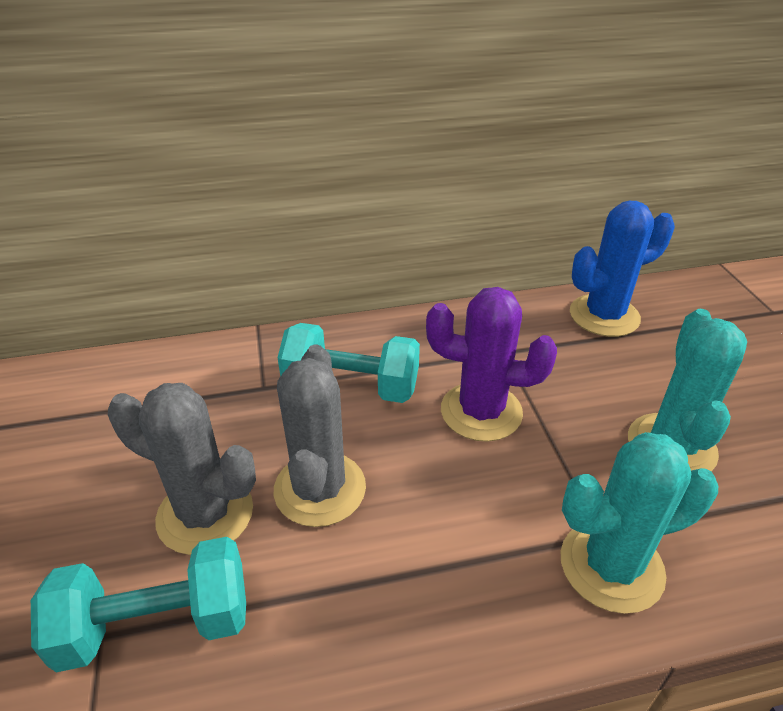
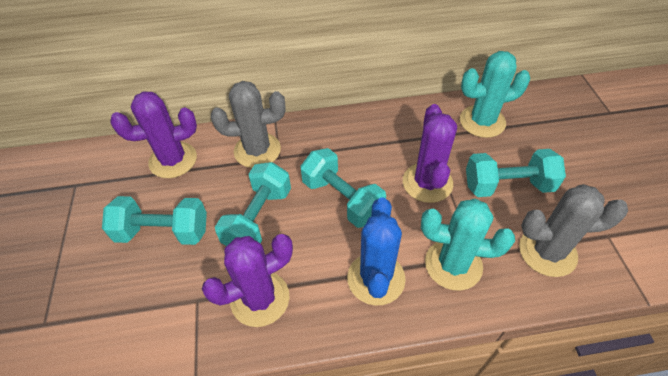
purple cactus: [426,287,557,442] = 1 -> [110,91,197,178] [202,234,293,327] [403,104,457,203] = 3
turquoise dumbbell: [31,537,246,672] [277,323,420,403] = 2 -> [102,196,207,245] [215,162,291,246] [300,148,386,228] [466,149,566,197] = 4

